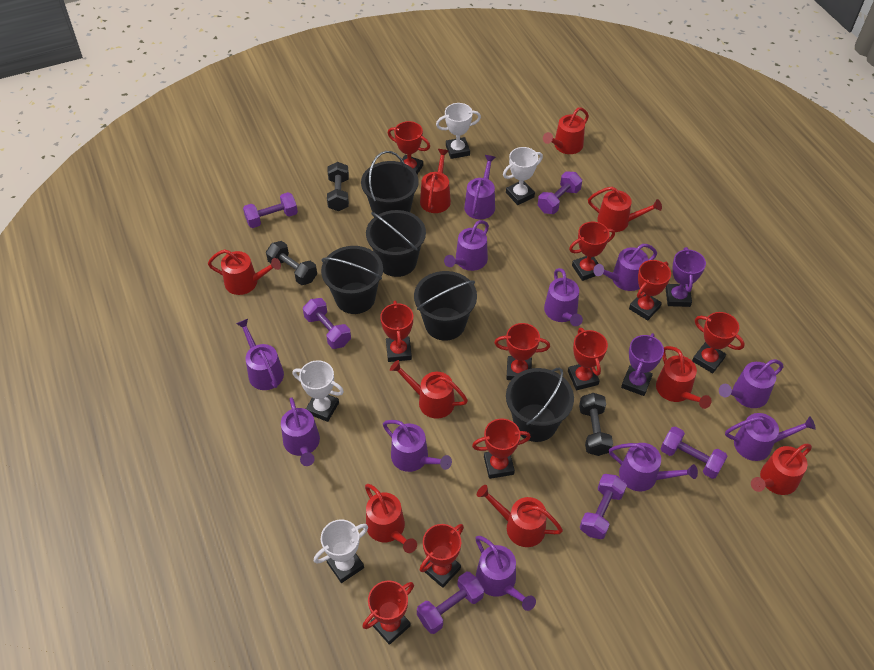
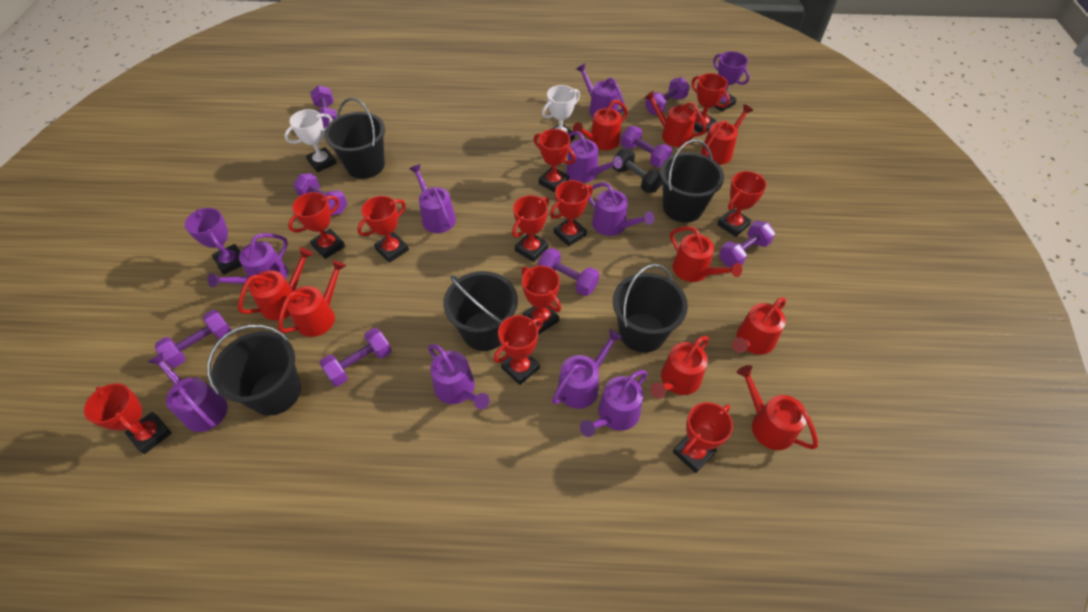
black dumbbell: [266,241,317,285] [327,162,349,211] [579,393,613,456] = 3 -> [613,149,662,193] = 1
purple dumbbell: [243,192,298,228] [303,298,351,349] [417,571,484,634] [538,171,582,214] [580,474,627,539] [660,427,727,479] = 6 -> [155,310,232,368] [293,173,347,216] [310,85,337,128] [319,328,392,386] [538,248,599,296] [621,126,672,167] [645,77,690,114] [719,220,775,267] = 8
purple watering can: [236,319,284,390] [281,397,320,466] [383,420,452,472] [444,220,489,271] [464,155,496,219] [476,536,536,611] [544,268,583,326] [593,244,657,291] [609,443,698,491] [719,359,784,408] [725,413,816,461] = 11 -> [148,352,228,432] [208,233,288,288] [409,164,456,233] [428,344,490,410] [552,329,622,409] [566,131,622,183] [576,64,625,117] [580,370,648,437] [588,183,654,236] = 9
red trophy: [363,580,414,645] [380,301,413,362] [388,121,430,174] [420,524,464,588] [472,418,531,479] [494,323,550,380] [568,328,608,390] [569,222,615,281] [629,260,671,321] [692,312,745,373] = 10 -> [84,383,172,454] [288,192,345,259] [357,196,409,263] [494,315,543,385] [512,195,549,262] [522,266,561,334] [534,129,576,192] [550,180,593,246] [673,402,733,473] [692,73,730,133] [717,171,766,237] = 11
white trophy: [293,360,344,422] [314,519,368,583] [436,103,481,159] [503,147,543,205] = 4 -> [285,109,337,173] [542,85,580,141] = 2

